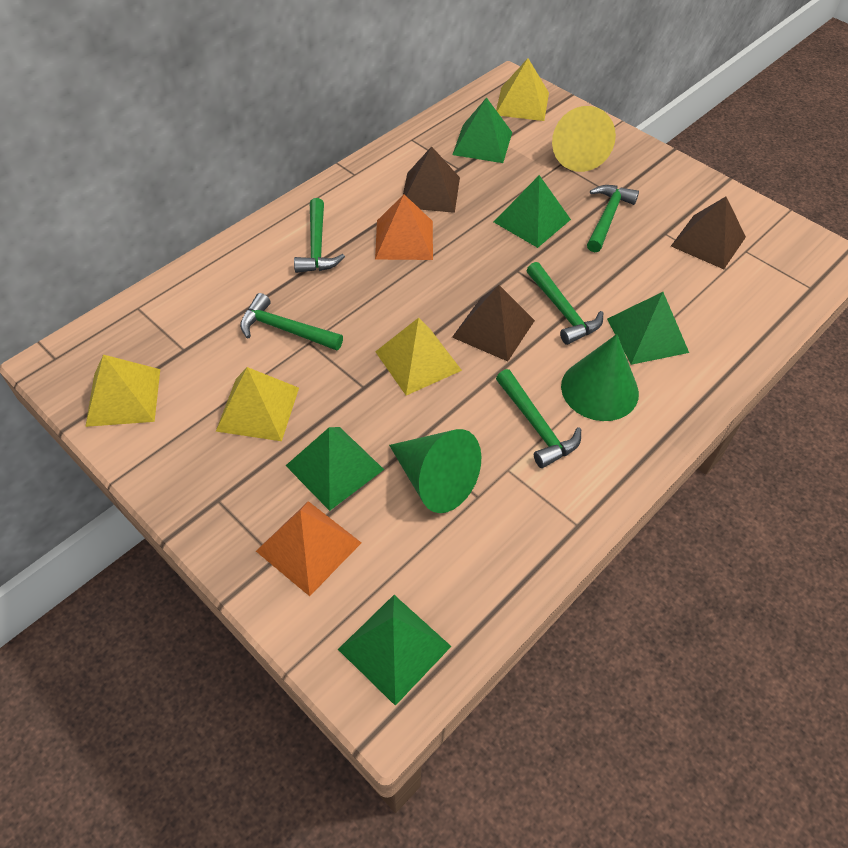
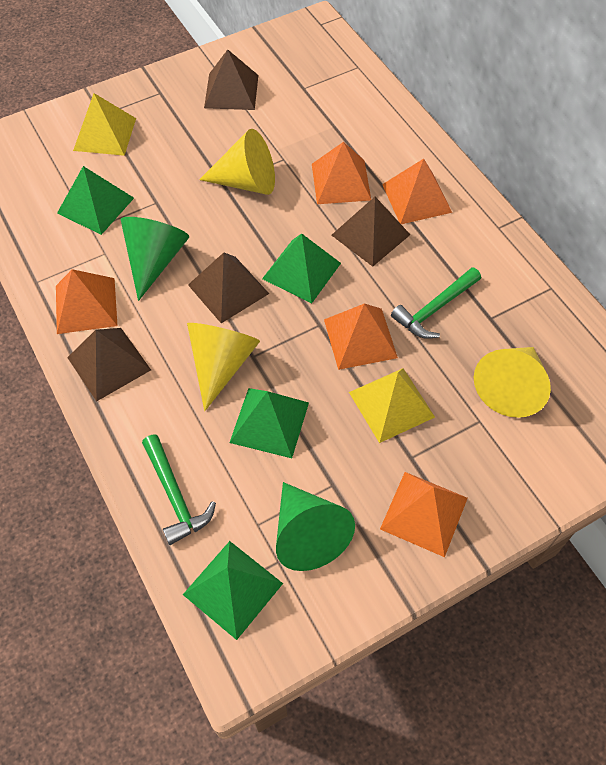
brown pyramid: [403,146,460,213] [452,285,535,362] [671,197,746,269] = 3 -> [67,328,151,402] [188,252,269,323] [204,50,258,110] [332,197,410,267] = 4
green hammer: [240,293,343,351] [294,198,345,273] [496,369,581,468] [526,262,603,345] [587,185,639,252] = 5 -> [142,434,216,545] [391,267,481,339] = 2
green pyramid: [286,427,384,511] [338,595,452,706] [452,97,512,163] [494,175,571,248] [607,292,689,365] = 5 -> [57,166,134,235] [183,541,283,640] [229,388,309,458] [262,234,341,303] = 4
orange pyramid: [256,501,361,596] [375,194,433,260] = 2 -> [56,269,118,334] [312,142,371,204] [324,304,398,370] [380,472,468,557] [382,159,452,224] = 5
yellow cone: [552,106,616,172] = 1 -> [187,323,260,411] [199,129,275,195] [474,347,551,418] = 3
yellow pyramid: [85,354,160,427] [216,367,299,441] [375,318,462,395] [496,58,549,121] = 4 -> [73,93,136,156] [349,368,435,443] = 2

